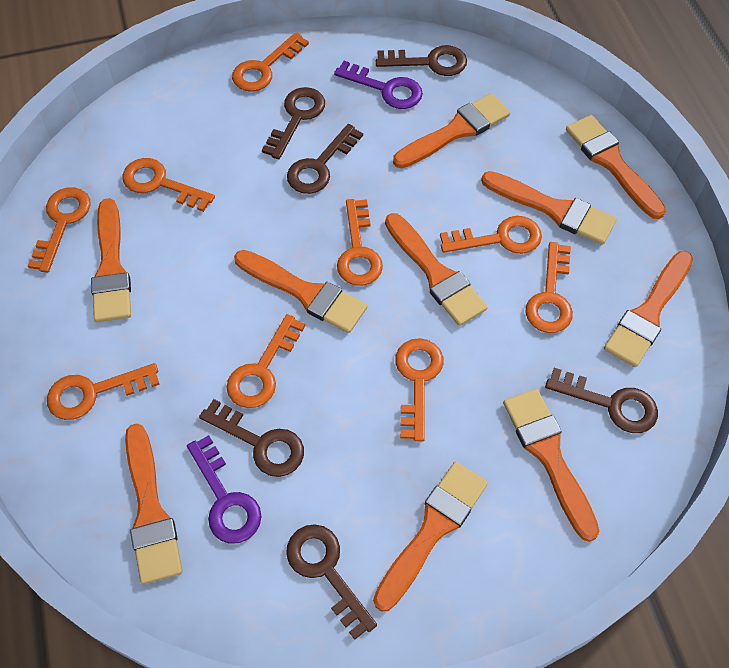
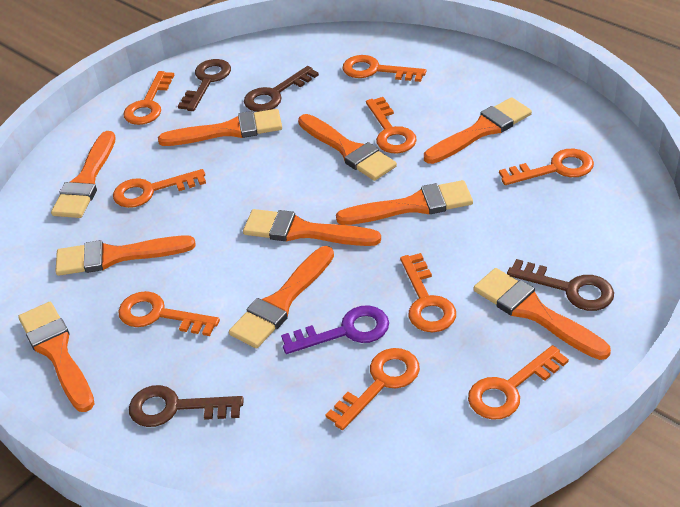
brown key: [199,399,304,477] [262,87,325,159] [286,524,377,640] [287,124,363,194] [376,45,467,76] [545,368,658,433] = 6 -> [129,385,244,427] [178,59,231,111] [244,66,319,112] [507,259,614,311] = 4
purple key: [187,435,262,544] [334,61,423,109] = 2 -> [281,305,389,354] = 1

